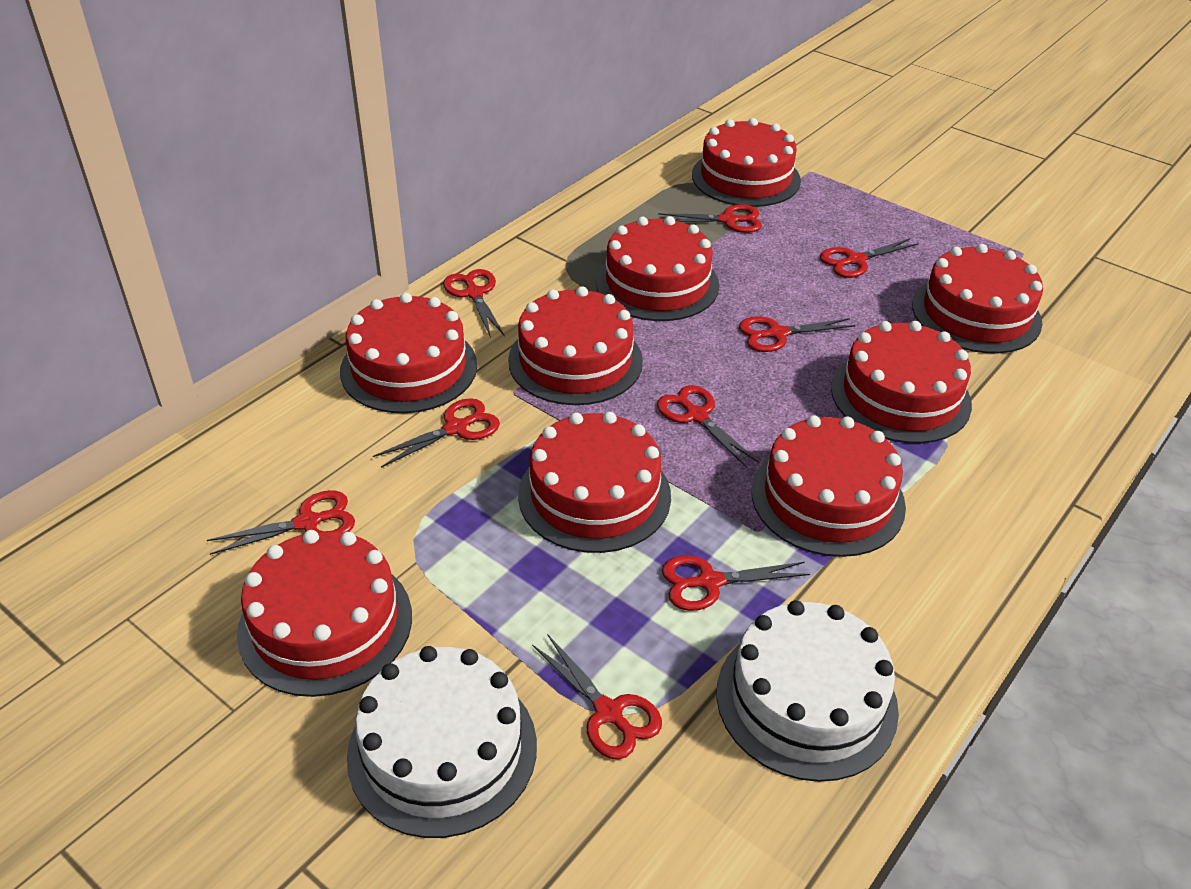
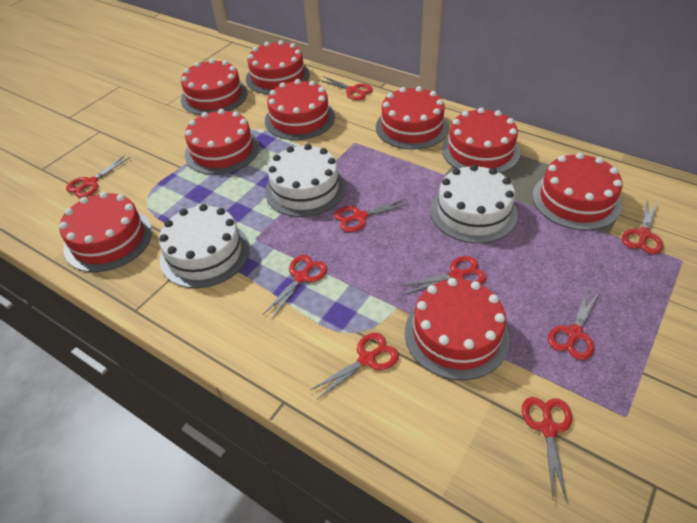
white cake: [347,646,537,838] [717,600,899,782] = 2 -> [159,204,250,288] [265,144,346,217] [430,164,518,243] = 3

